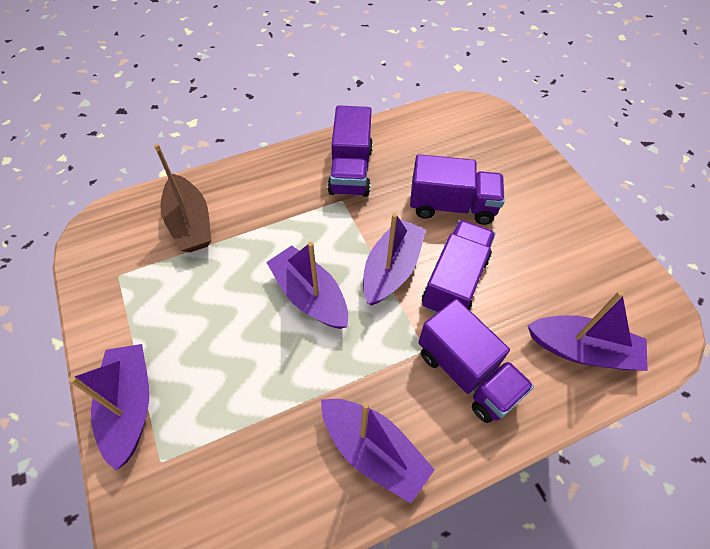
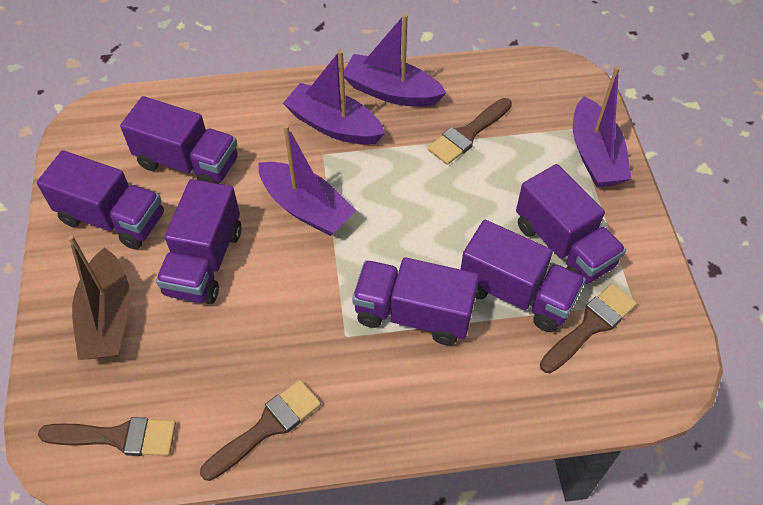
brown brush: none = 0 -> [38,417,176,456] [200,380,321,481] [427,98,512,165] [540,283,637,373] = 4
purple boat: [69,344,149,471] [266,242,348,329] [321,399,435,503] [363,213,426,305] [527,291,648,371] = 5 -> [258,124,357,236] [283,50,385,145] [344,14,446,107] [573,66,632,187] = 4
purple truck: [328,105,373,197] [410,154,505,225] [418,299,534,423] [422,220,496,314] = 4 -> [37,150,164,250] [120,96,238,184] [156,179,241,304] [352,257,479,345] [460,220,586,332] [516,164,626,284] = 6

